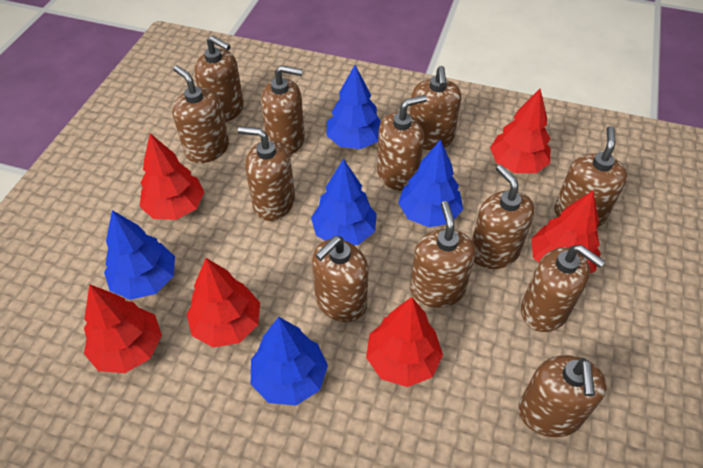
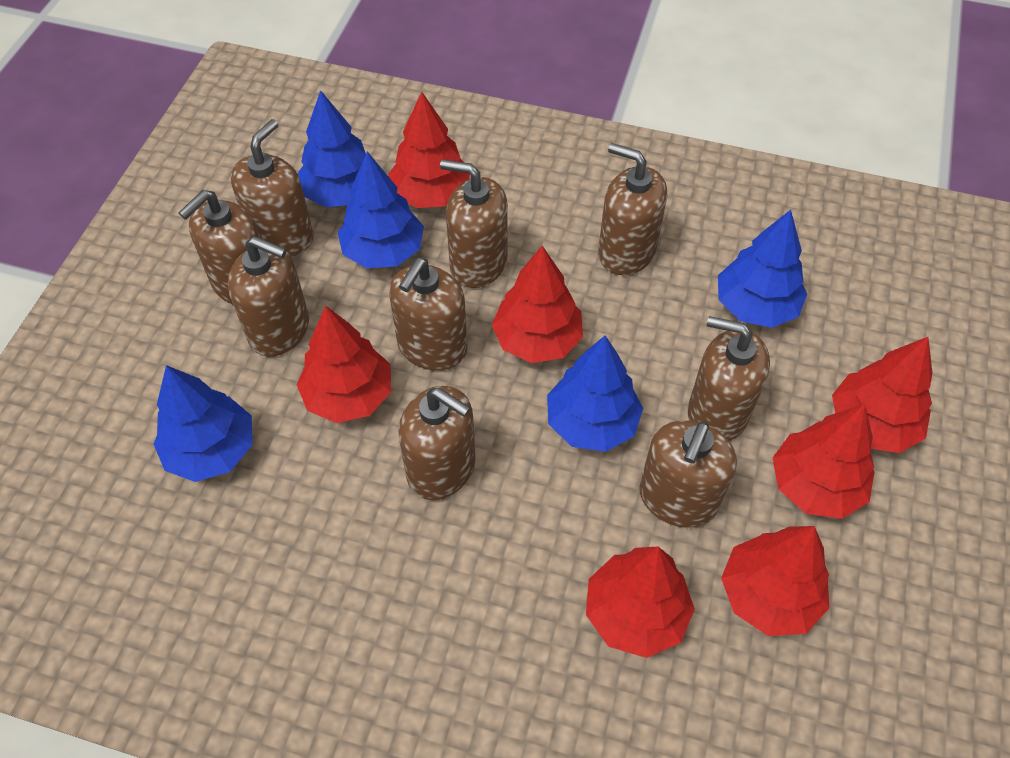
brown soap dispenser: [172,65,229,163] [194,36,244,122] [238,127,295,221] [261,65,305,155] [312,236,369,322] [377,95,427,191] [410,66,461,150] [410,201,476,308] [472,165,535,269] [518,355,607,437] [521,245,605,332] [554,126,627,227] = 12 -> [179,190,261,304] [228,236,309,357] [231,119,314,257] [389,258,467,371] [398,386,475,500] [440,159,508,288] [598,143,667,275] [639,420,737,528] [688,316,770,441] = 9
red tree: [84,284,162,373] [140,133,205,220] [186,258,260,347] [366,297,443,387] [490,89,551,173] [531,191,601,273] = 6 -> [297,306,391,423] [388,92,470,208] [492,246,583,363] [586,547,695,658] [721,526,830,636] [773,404,874,519] [832,337,932,453] = 7

